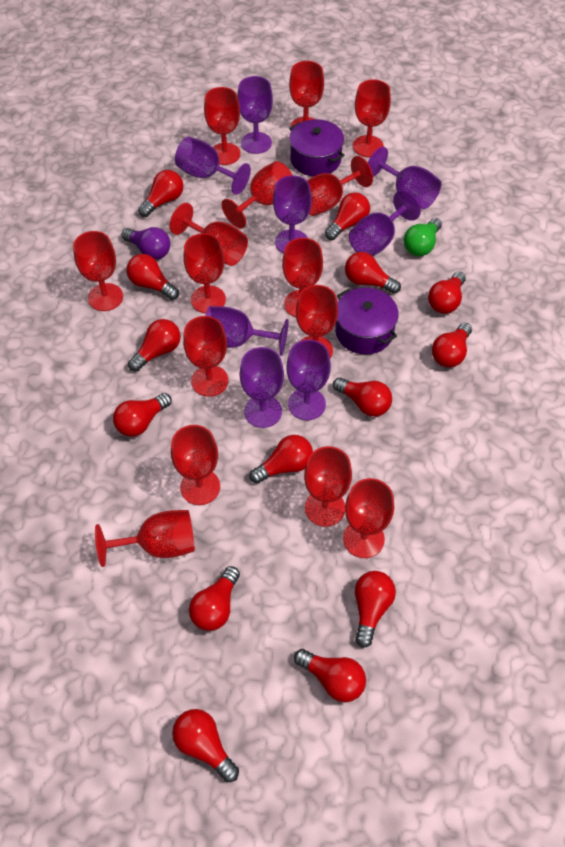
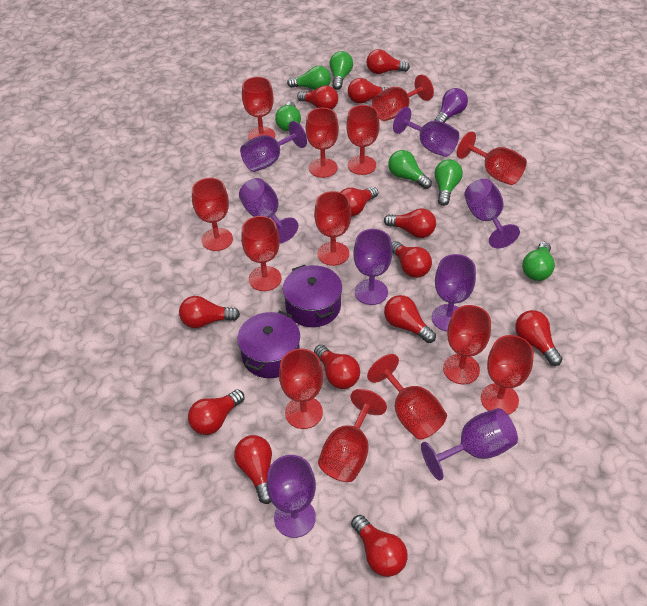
green light bulb: [404,218,442,256] = 1 -> [275,102,301,131] [287,66,331,90] [329,51,353,90] [388,150,432,189] [435,159,463,206] [522,242,555,281] = 6
red goblet: [73,231,123,311] [95,510,195,567] [170,203,248,266] [171,425,220,505] [183,233,226,313] [183,316,228,397] [204,87,241,165] [221,161,292,229] [282,238,323,317] [289,61,324,127] [296,285,338,359] [304,446,352,527] [307,156,373,216] [343,478,394,558] [353,79,391,157] = 15 -> [192,178,233,251] [241,216,281,291] [242,77,275,140] [279,349,323,429] [306,108,339,178] [314,191,351,266] [318,389,387,482] [346,105,379,175] [367,354,447,440] [372,75,434,121] [443,305,491,384] [457,131,527,185] [481,335,534,415] = 13
red light bulb: [113,393,172,437] [126,254,179,300] [128,319,181,372] [138,170,183,217] [172,709,239,782] [189,566,240,631] [249,435,313,484] [294,649,366,702] [325,192,370,240] [333,377,392,417] [345,252,401,294] [355,571,396,648] [428,272,466,314] [432,323,472,367] = 14 -> [179,296,240,328] [188,389,245,435] [234,435,272,504] [297,85,338,110] [314,345,360,389] [341,187,378,216] [348,78,389,104] [351,515,408,577] [367,49,410,74] [384,208,436,238] [384,295,436,343] [391,241,432,278] [515,310,563,366] = 13

